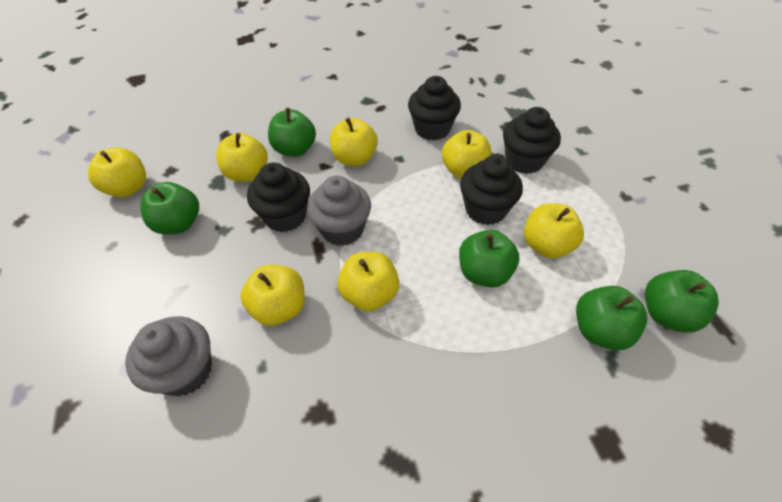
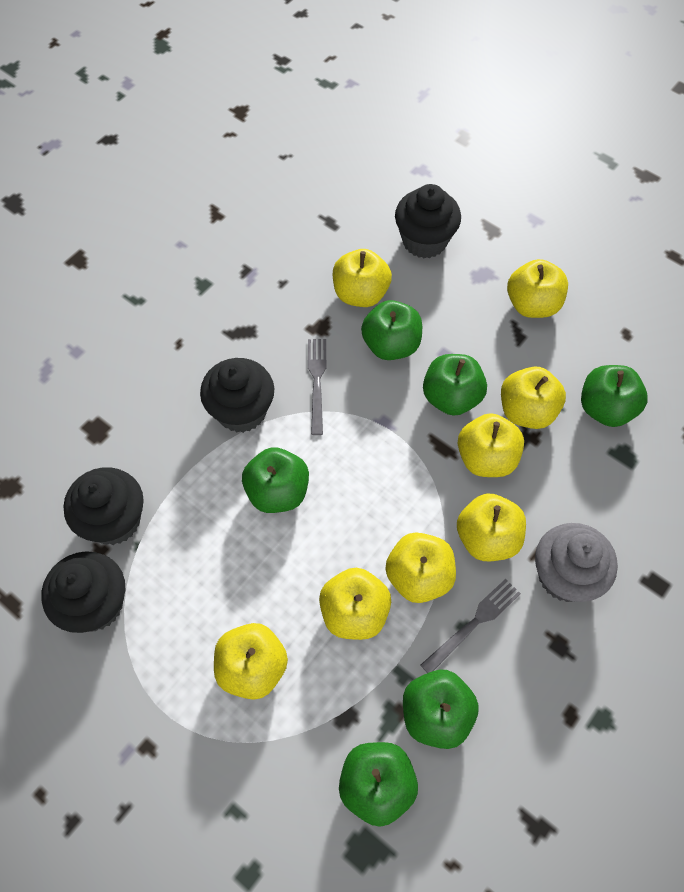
green apple: [140,182,199,234] [268,108,316,157] [459,230,519,288] [576,286,647,350] [645,270,719,333] = 5 -> [242,447,309,513] [339,742,418,827] [361,300,422,360] [403,669,479,749] [423,354,487,416] [581,365,648,427] = 6
grey cupcake: [125,316,212,397] [307,176,371,246] = 2 -> [535,523,618,602] = 1
grey fork: none = 0 -> [308,339,326,435] [421,579,521,673] = 2
yellow apple: [88,147,146,197] [216,133,268,182] [240,265,305,326] [330,118,378,166] [337,252,399,311] [442,130,491,179] [524,203,584,258] = 7 -> [214,623,288,700] [319,568,391,640] [333,249,392,307] [385,532,456,603] [457,493,526,561] [458,413,524,477] [501,367,566,429] [507,259,568,318] = 8

